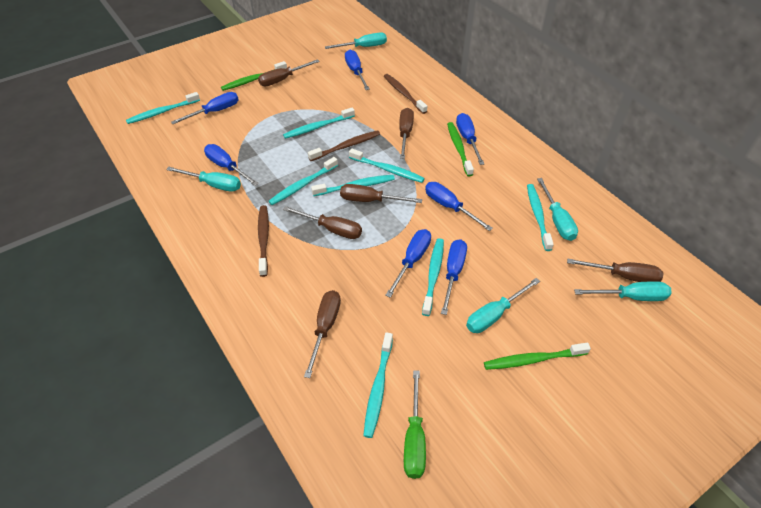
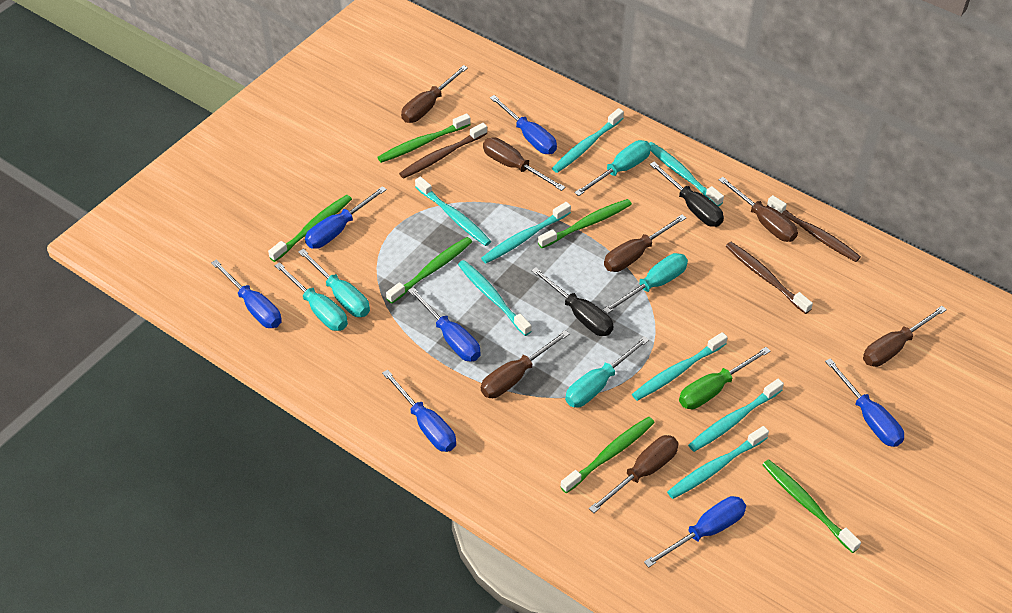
black screwdriver: none = 0 -> [531,267,614,336] [650,162,724,227] = 2
brown screwdriver: [258,59,320,86] [283,206,362,239] [304,290,341,378] [340,184,422,203] [399,108,414,159] [567,258,663,282] = 6 -> [401,65,468,123] [481,330,569,398] [483,137,565,191] [589,435,679,513] [604,214,686,272] [718,177,798,242] [863,306,947,367] = 7
green toothbrush: [221,61,287,91] [447,122,474,176] [484,343,591,370] = 3 -> [268,195,352,262] [377,113,471,163] [386,237,472,304] [538,199,632,248] [560,417,655,493] [762,459,861,553] = 6

